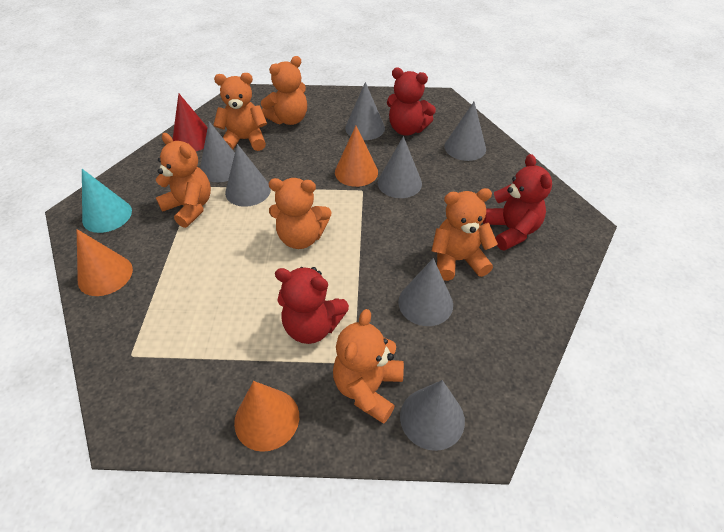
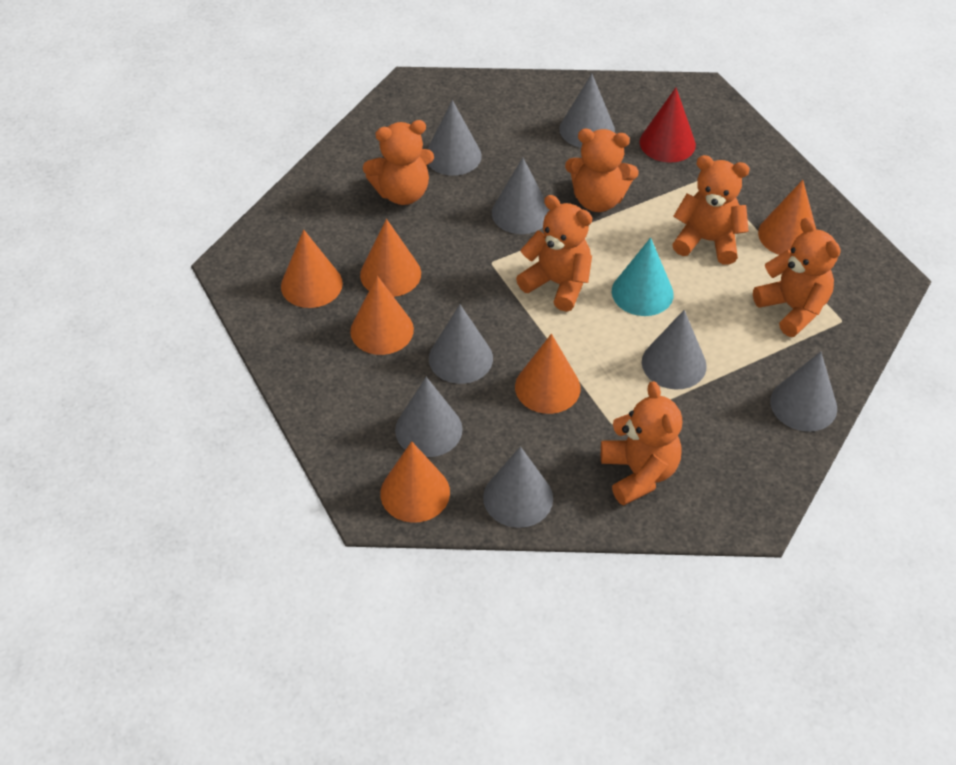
grey cone: [200,122,235,182] [225,144,271,207] [345,82,385,140] [378,136,422,198] [398,258,453,326] [400,380,465,451] [445,102,486,161] = 7 -> [395,377,463,457] [428,100,482,176] [429,304,493,384] [483,446,553,528] [492,158,549,234] [559,74,615,148] [642,310,707,390] [770,351,837,432] = 8
orange cone: [77,229,133,296] [234,381,299,452] [335,126,378,187] = 3 -> [281,230,343,308] [350,276,414,355] [360,219,421,297] [380,441,450,523] [515,334,581,414] [758,180,816,255] = 6
red teddy bear: [275,267,349,344] [387,67,436,136] [483,154,552,251] = 3 -> none = 0

